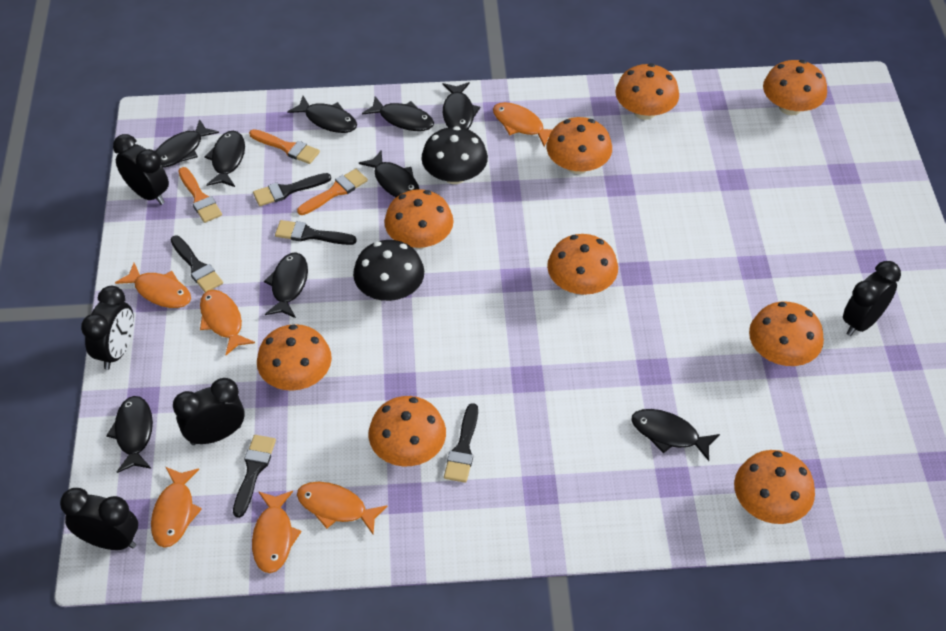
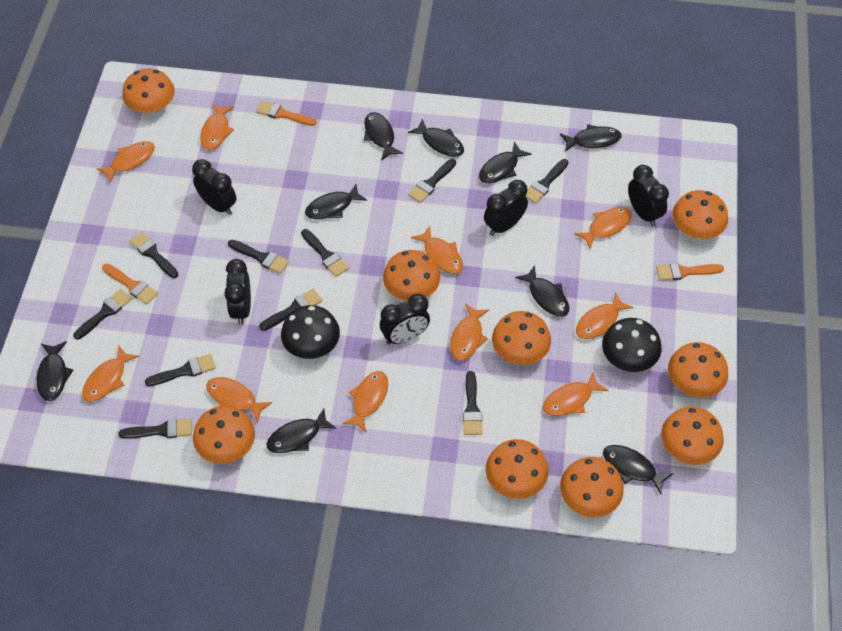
black brush: [170,235,223,292] [233,435,276,518] [253,173,331,206] [275,220,357,245] [444,403,478,483] = 5 -> [73,289,132,339] [119,418,192,439] [130,232,179,278] [145,354,216,386] [228,240,289,274] [259,289,323,331] [301,229,349,277] [408,159,456,203] [463,371,482,435] [526,159,569,204] = 10
orange fish: [115,263,191,308] [151,467,202,548] [200,290,255,355] [252,491,302,573] [297,482,388,534] [493,102,552,147] = 6 -> [82,344,139,402] [97,141,155,183] [200,103,234,150] [206,377,272,423] [342,371,388,433] [411,226,463,274] [450,303,489,361] [543,372,608,416] [574,207,632,249] [576,292,634,339] = 10

